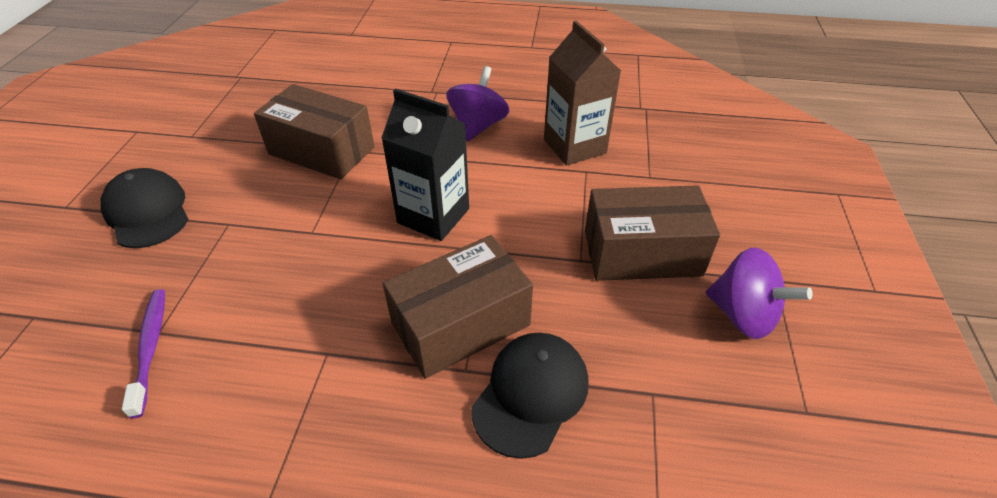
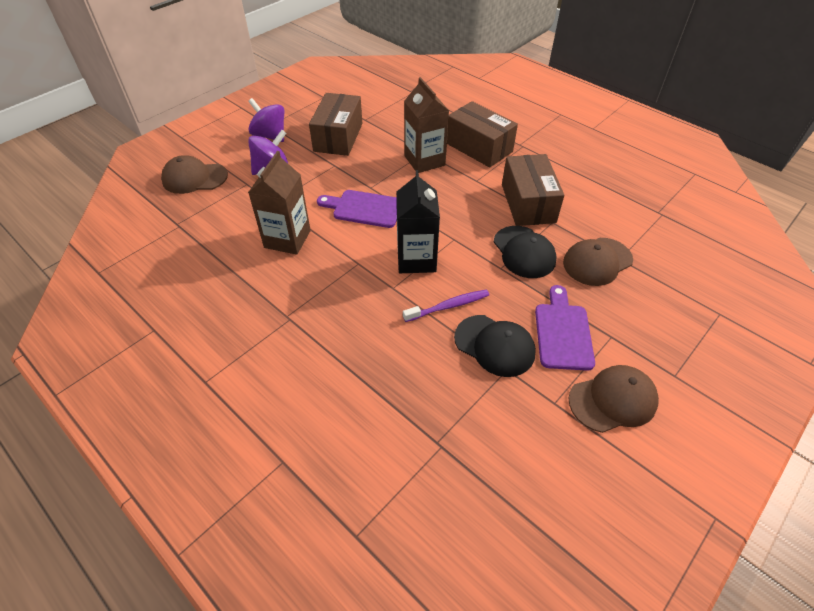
brown cap: none = 0 -> [161,155,228,194] [563,238,633,286] [568,365,659,433] = 3
brown carton: [544,20,621,166] = 1 -> [248,151,311,255] [404,77,449,173] = 2
purple cutting board: none = 0 -> [317,190,397,228] [535,285,595,371] = 2

